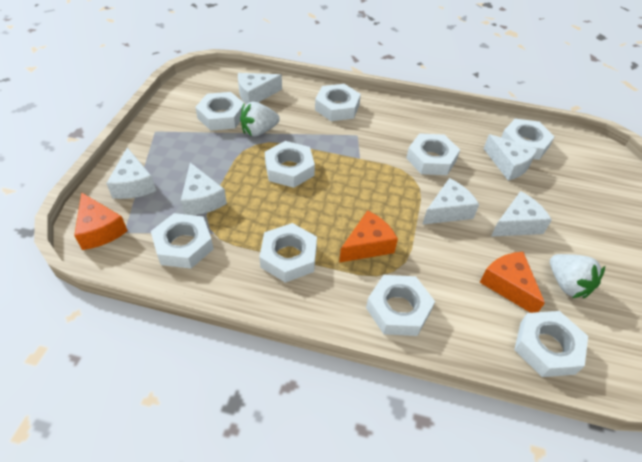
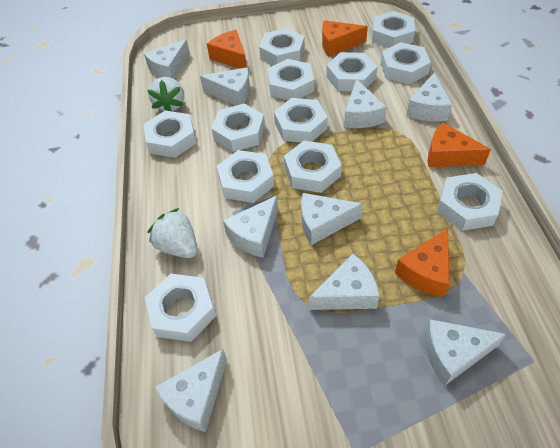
orange cheese: [74,192,128,250] [339,210,398,263] [480,252,545,313] = 3 -> [207,30,247,69] [322,20,368,57] [395,228,450,297] [428,123,491,167] = 4
white cheese: [106,147,156,199] [181,163,227,215] [238,73,282,104] [422,178,479,225] [484,134,538,181] [491,191,552,237] = 6 -> [144,39,190,79] [155,349,227,432] [200,67,250,105] [223,195,278,258] [301,193,363,245] [309,254,380,310] [344,79,387,128] [406,73,452,122] [425,319,506,386] = 9
white nut: [151,213,214,269] [195,92,245,131] [259,223,317,283] [265,141,315,188] [315,84,361,121] [366,275,435,336] [406,133,460,175] [501,119,555,160] [514,311,588,377] = 9 -> [143,110,197,158] [145,274,216,342] [211,104,265,152] [217,150,274,203] [259,28,305,65] [268,59,314,100] [274,98,328,143] [284,141,342,193] [326,52,378,91] [372,11,415,48] [381,42,431,84] [437,173,502,231] = 12

